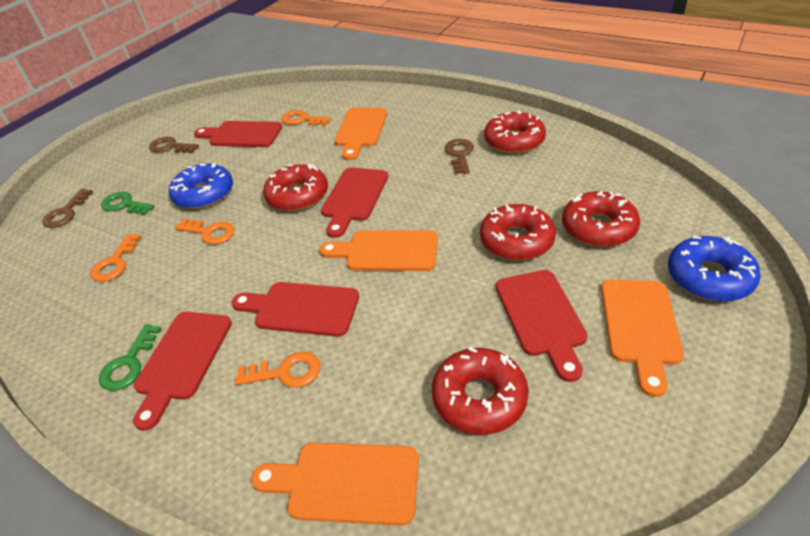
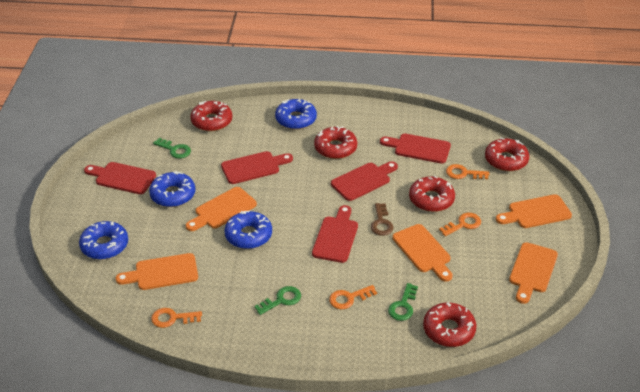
blue donut: [169,163,233,209] [668,236,761,301] = 2 -> [79,221,128,259] [149,171,195,207] [225,210,272,249] [275,99,317,130] = 4
brown key: [42,189,93,228] [149,137,199,153] [445,139,474,174] = 3 -> [371,203,394,236] = 1
green key: [99,324,162,391] [101,192,155,215] = 2 -> [153,138,191,158] [254,286,301,315] [388,283,418,321] = 3
orange cutting board: [251,443,419,526] [320,230,438,271] [334,108,387,160] [601,279,684,397] = 4 -> [115,253,198,290] [186,187,257,231] [392,224,452,282] [496,194,572,228] [509,242,558,304] = 5

